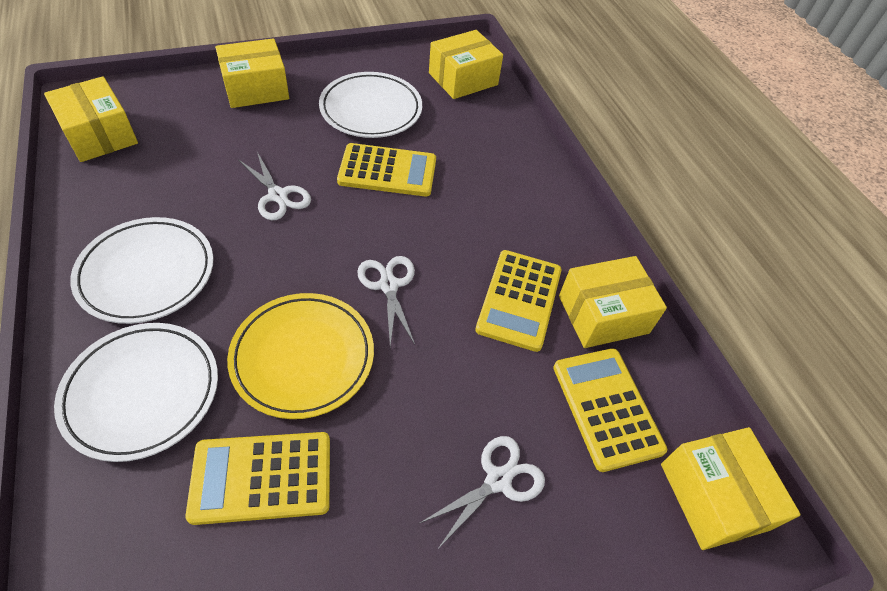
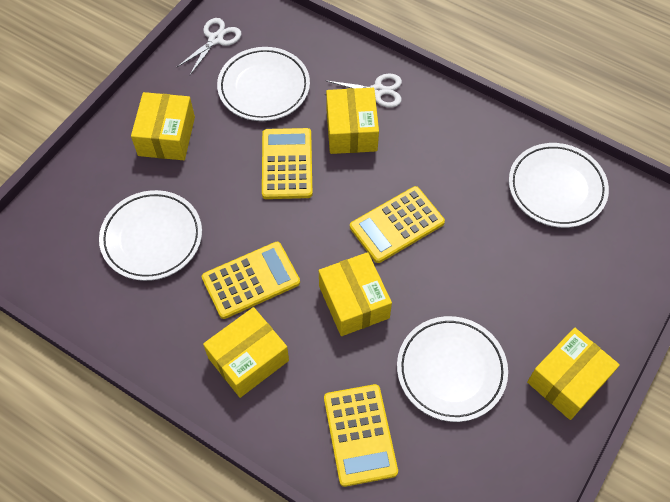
white plate: [54,323,218,462] [70,217,213,324] [319,72,422,138] = 3 -> [99,190,202,281] [217,47,310,121] [397,316,508,422] [509,143,609,228] = 4
white scissors: [239,152,311,220] [357,256,415,346] [420,436,545,550] = 3 -> [177,18,241,75] [325,73,402,107] = 2
yellow plate: [227,293,374,419] = 1 -> none = 0

